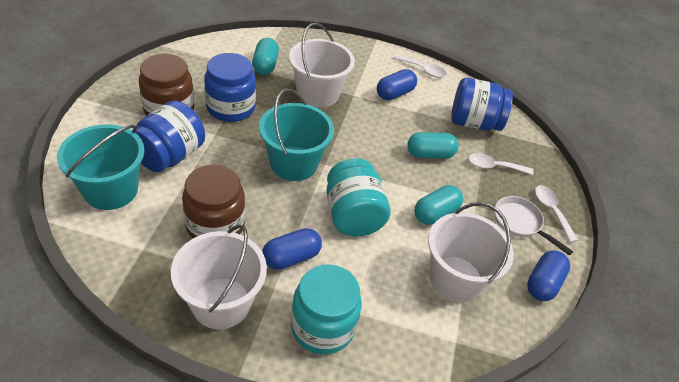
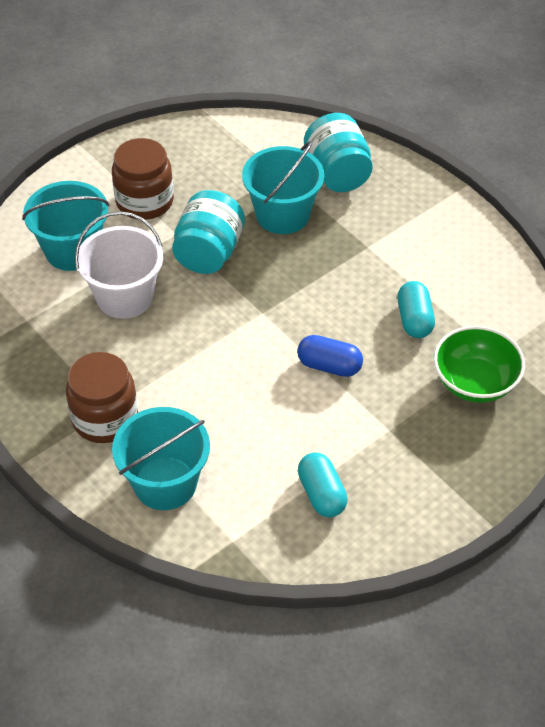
blue capsule: [262,228,322,270] [377,69,417,100] [527,250,570,301] = 3 -> [297,335,363,377] = 1
blue jar: [132,100,205,172] [204,53,256,122] [451,78,513,131] = 3 -> none = 0
green bowl: none = 0 -> [433,326,525,403] = 1
turquoise bucket: [57,124,145,210] [259,88,334,181] = 2 -> [22,181,110,271] [112,407,210,510] [242,141,324,234] = 3
turquoise capsule: [252,38,279,75] [407,132,459,158] [415,185,463,225] = 3 -> [298,452,348,517] [397,281,435,338] = 2
white bucket: [171,224,267,329] [289,23,355,108] [428,202,514,302] = 3 -> [75,211,163,319] = 1
white pan: [494,196,573,256] = 1 -> none = 0
white spoon: [393,54,447,78] [468,153,534,175] [535,185,578,242] = 3 -> none = 0

